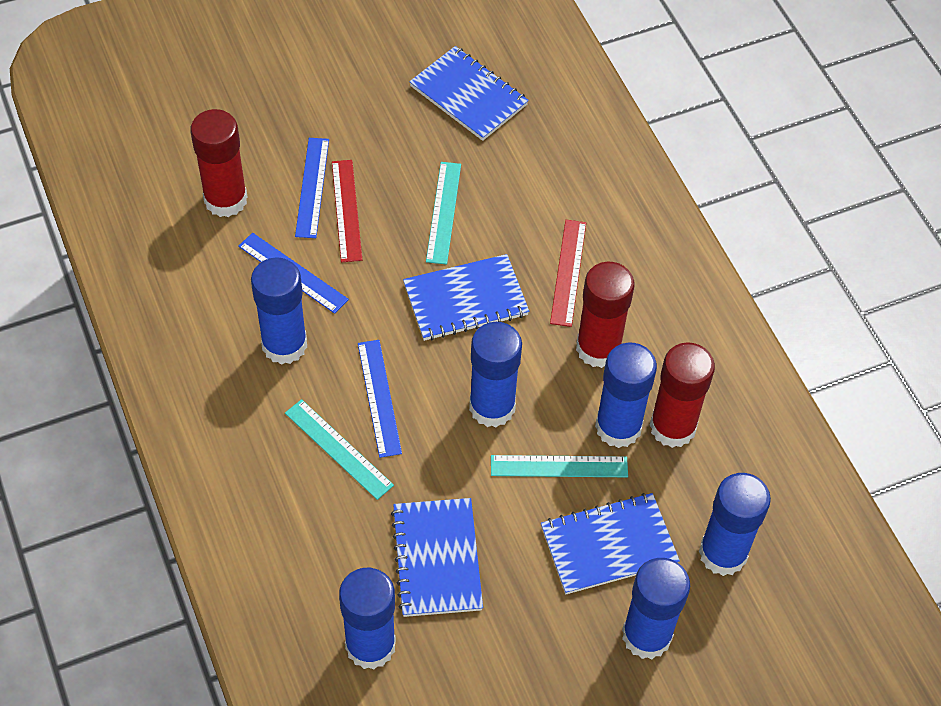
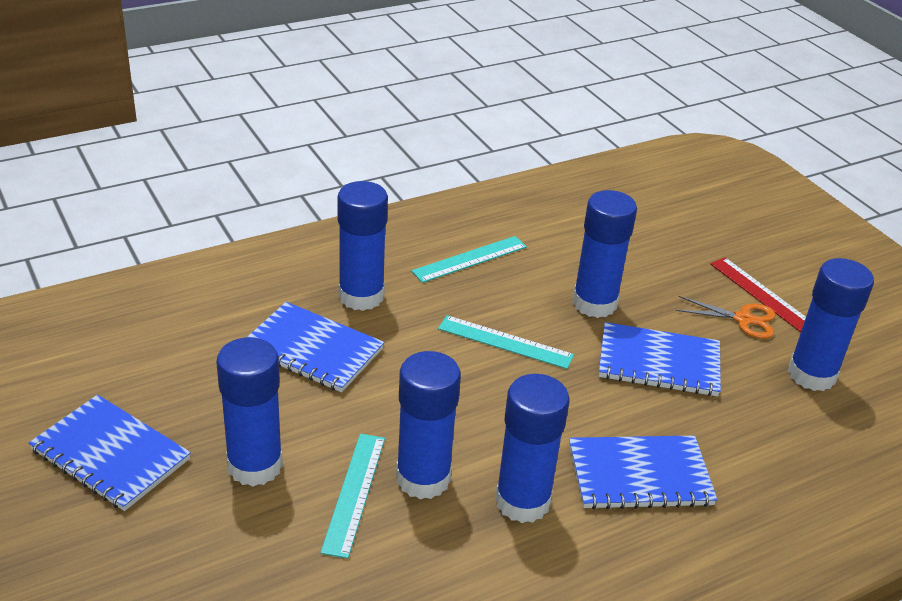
blue ruler: [238,233,349,314] [295,138,329,238] [358,340,402,458] = 3 -> none = 0
orange scissors: none = 0 -> [676,296,775,339] = 1
red glue stick: [190,109,247,217] [576,262,634,368] [650,342,715,448] = 3 -> none = 0
red ruler: [332,160,362,262] [550,220,586,327] = 2 -> [710,257,806,332] = 1

